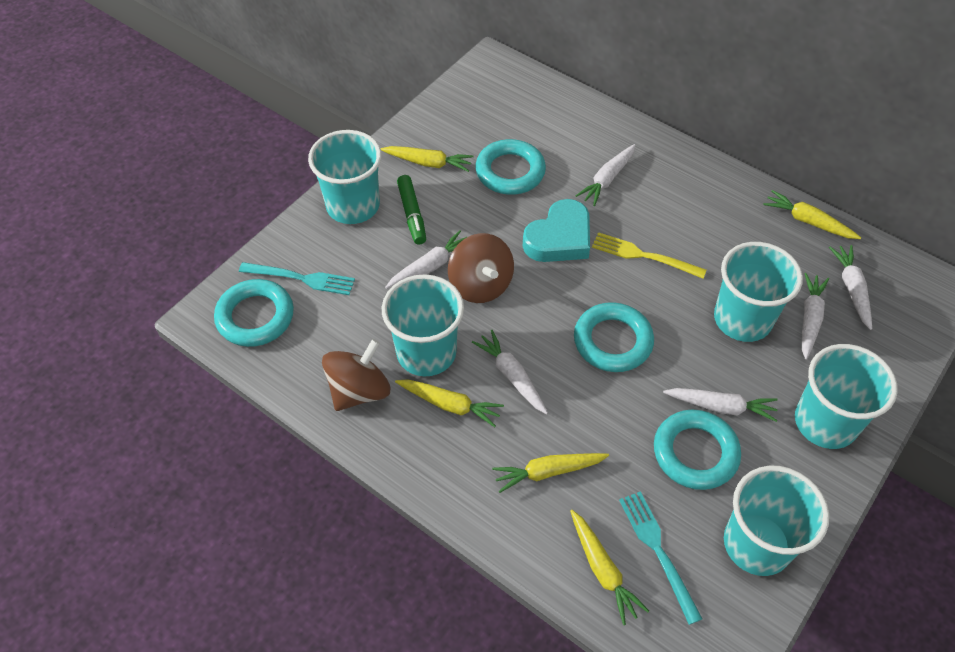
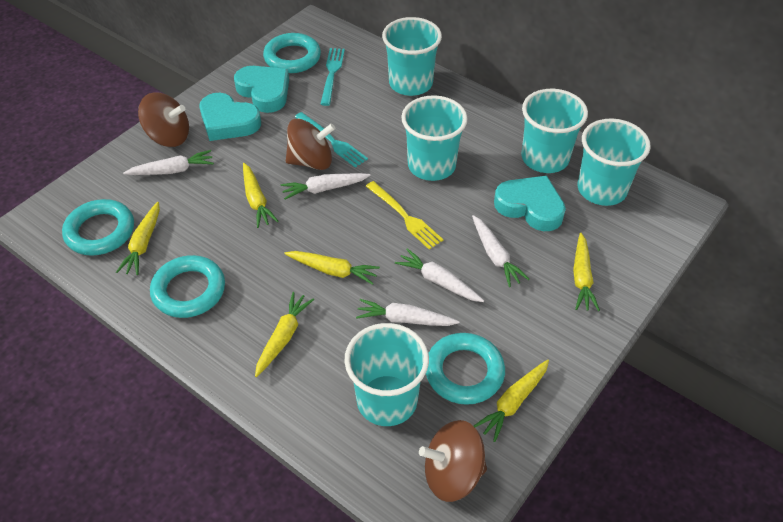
brown spinning top: [322,339,390,411] [448,233,514,303] = 2 -> [138,92,189,147] [286,119,335,170] [419,420,487,502] = 3
green marker: [397,175,426,245] = 1 -> none = 0
turquoise heart: [523,199,590,262] = 1 -> [199,93,261,141] [234,66,289,113] [494,176,566,231] = 3
white carrot: [385,230,467,289] [472,330,548,414] [576,144,636,206] [663,388,778,422] [802,273,829,360] [829,245,872,330] = 6 -> [123,150,214,175] [280,173,370,200] [356,299,459,326] [395,248,484,302] [472,215,529,287] = 5
yellow carrot: [380,146,473,172] [395,379,504,427] [492,453,609,493] [570,510,649,625] [763,190,861,239] = 5 -> [116,202,160,275] [243,163,279,228] [255,292,314,377] [284,251,380,285] [474,359,549,442] [573,233,600,311] = 6

